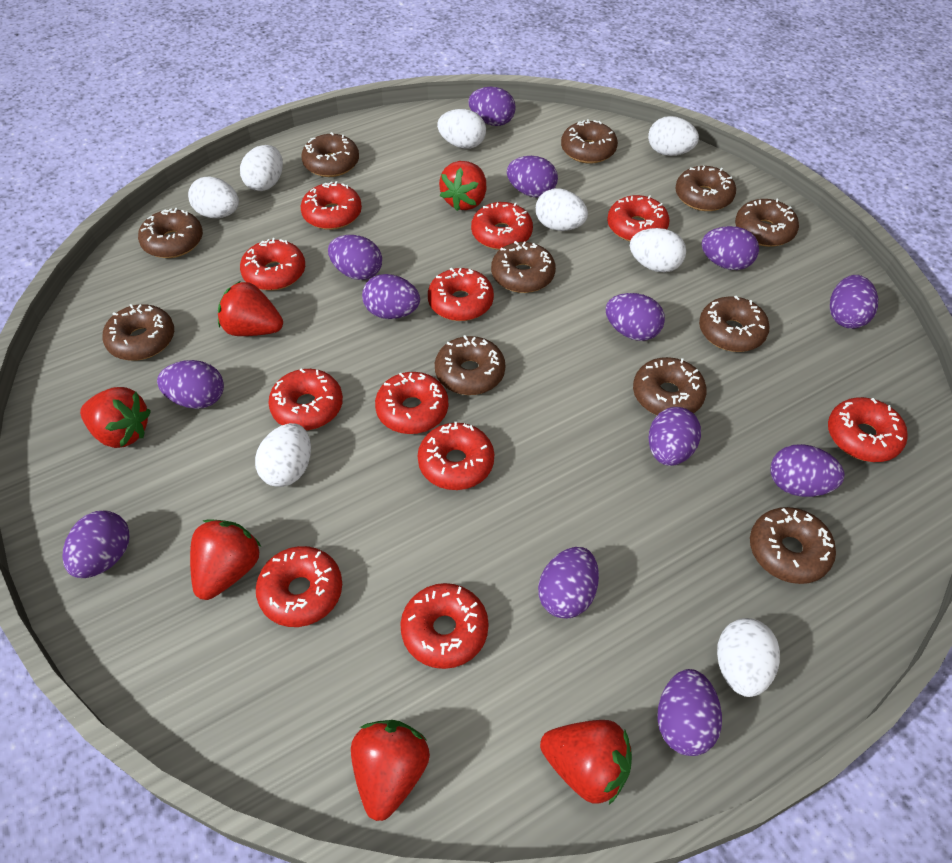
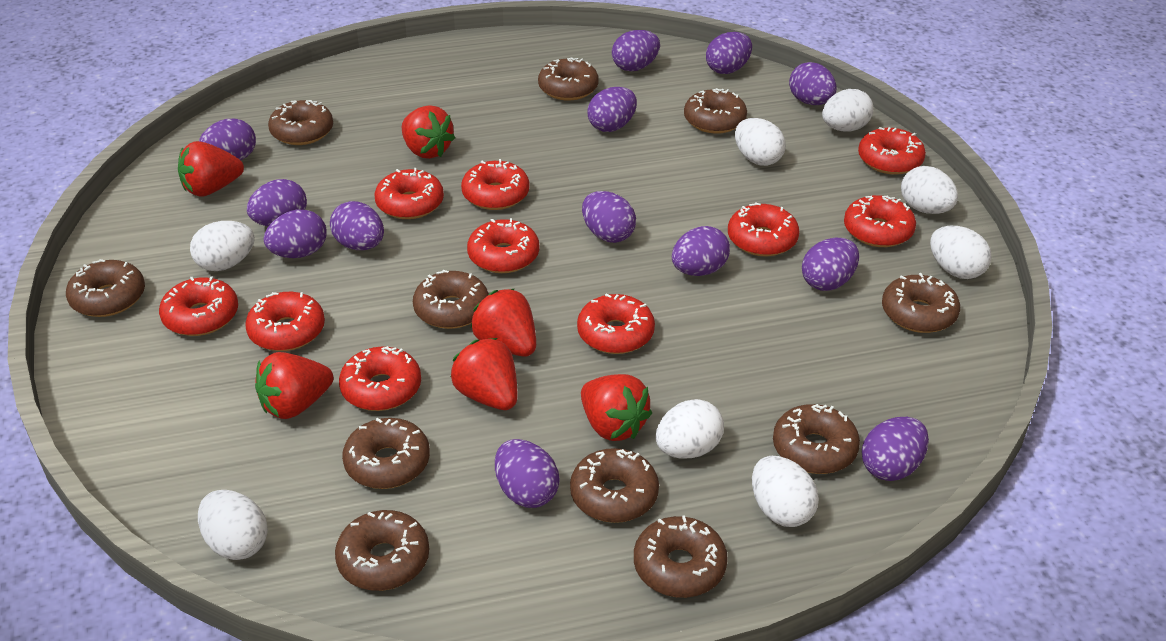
red donut: [240,238,305,291] [256,546,342,627] [268,368,343,430] [301,181,362,230] [375,372,448,434] [400,583,489,669] [418,422,494,490] [428,268,494,321] [471,202,533,250] [607,195,670,242] [828,397,908,462] = 11 -> [159,277,238,336] [245,292,325,351] [339,346,421,411] [374,168,444,219] [461,159,529,210] [467,218,539,273] [577,293,655,354] [728,202,800,256] [844,195,916,247] [858,127,926,175] = 10

